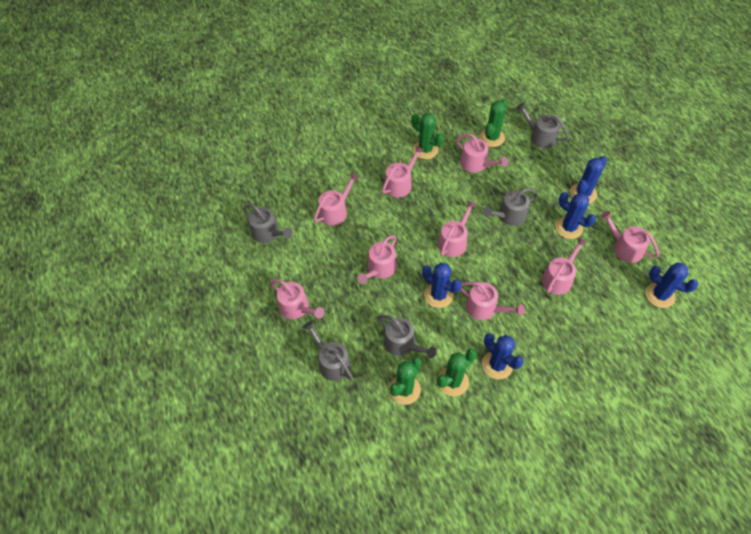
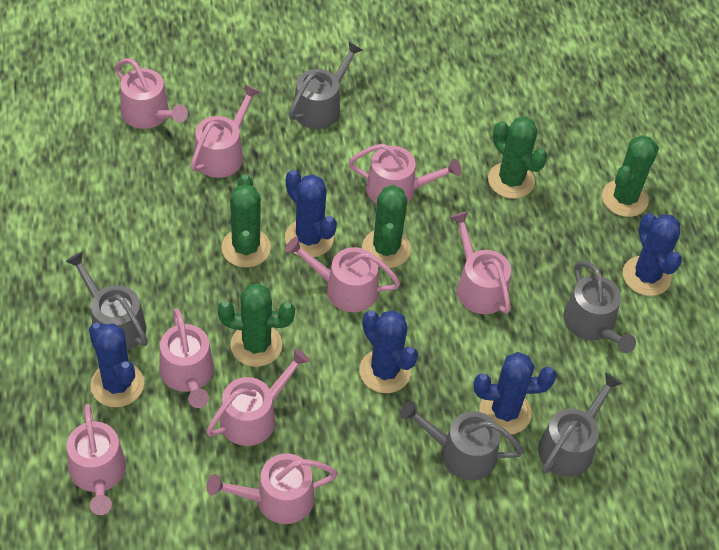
green cactus: [389,357,422,405] [411,113,444,159] [437,349,477,396] [480,99,508,147] = 4 -> [218,283,295,367] [221,175,271,268] [362,185,411,268] [488,117,547,199] [602,135,659,217] = 5

